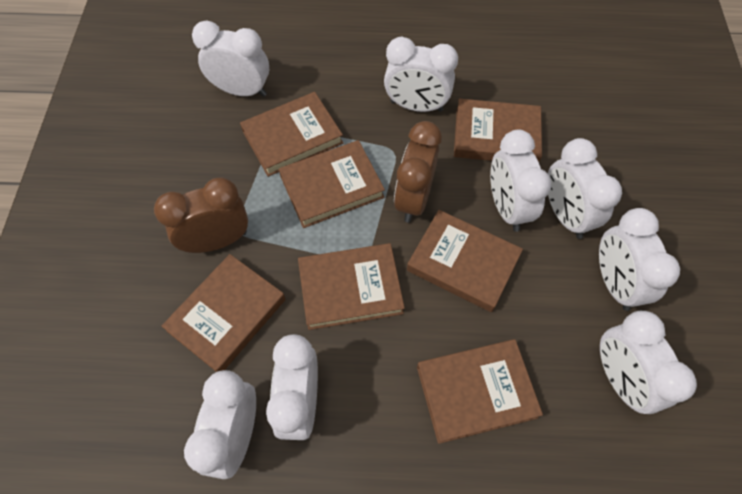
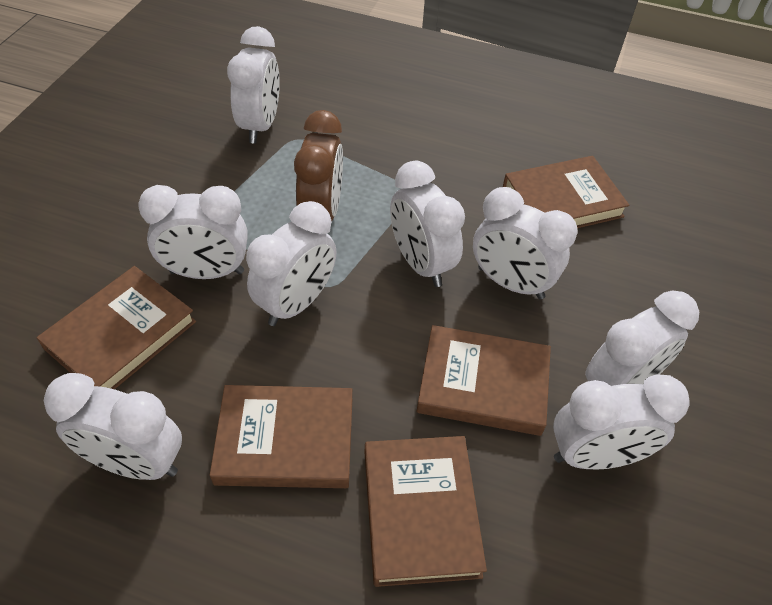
brown book: [162,254,286,372] [240,92,343,177] [279,140,385,228] [298,243,405,330] [407,210,523,312] [417,339,543,444] [454,99,542,162] = 7 -> [37,266,196,389] [210,385,352,488] [365,436,487,587] [416,325,551,436] [503,156,629,228] = 5
brown clock: [154,177,248,253] [394,121,442,223] = 2 -> [294,110,343,221] = 1

